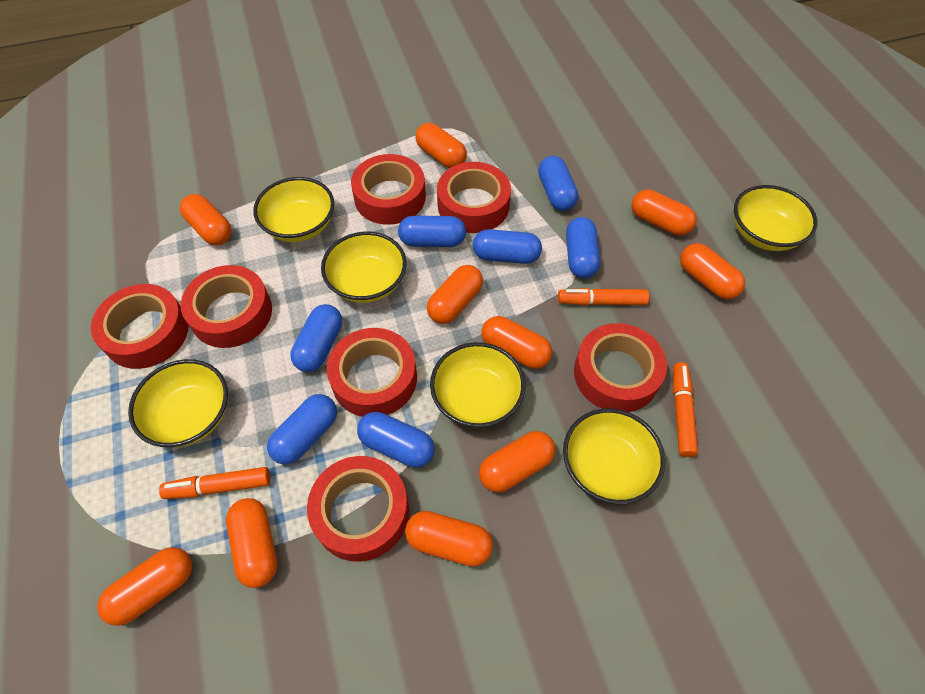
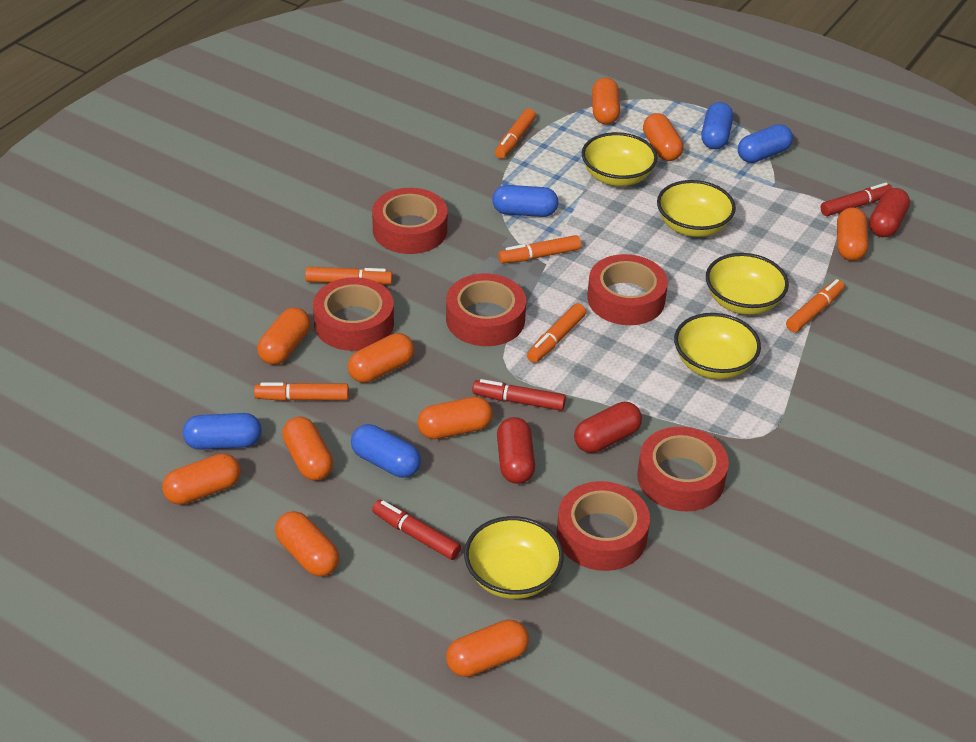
blue capsule: [267,394,337,465] [290,304,342,372] [357,412,435,468] [398,216,466,247] [473,229,542,264] [538,156,578,211] [566,217,600,278] = 7 -> [183,413,262,450] [351,424,421,478] [492,185,558,217] [701,102,733,149] [738,124,793,163] = 5
orange marker: [159,467,270,499] [558,288,649,306] [673,362,698,457] = 3 -> [254,382,349,401] [305,267,392,285] [495,109,536,159] [498,235,581,264] [527,303,586,363] [786,279,844,332] = 6
red capsule: none = 0 -> [497,417,535,484] [574,402,642,453] [869,188,910,237] = 3
red marker: none = 0 -> [372,500,461,560] [472,379,566,411] [821,183,892,216] = 3
red tape: [91,284,189,369] [181,265,272,348] [307,456,409,562] [327,328,417,417] [351,154,426,225] [437,162,511,233] [574,323,667,412] = 7 -> [313,277,394,351] [372,188,447,254] [446,274,526,346] [557,481,650,571] [587,254,668,325] [637,427,729,511] = 6
yellow bowl: [128,359,228,447] [253,177,334,242] [321,232,407,303] [430,342,525,428] [563,408,665,505] [734,185,817,251] = 6 -> [464,516,564,599] [582,132,658,186] [657,180,736,237] [674,313,761,379] [706,253,789,315] = 5

